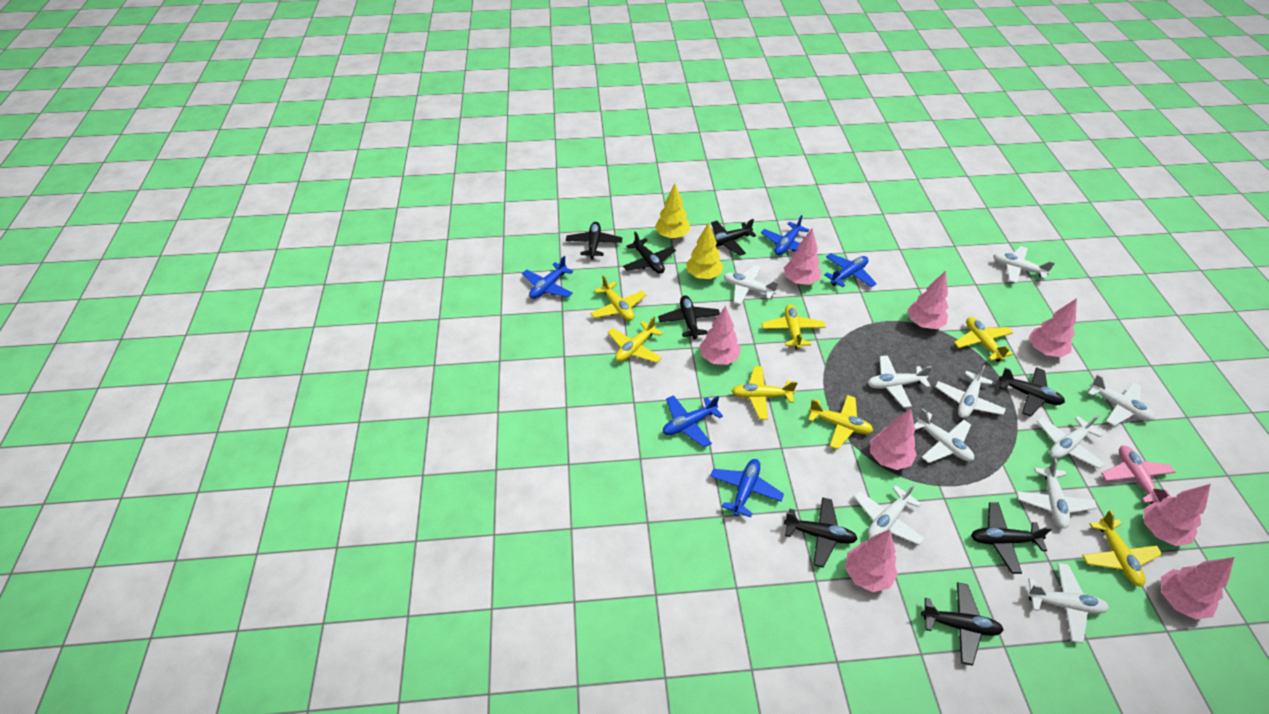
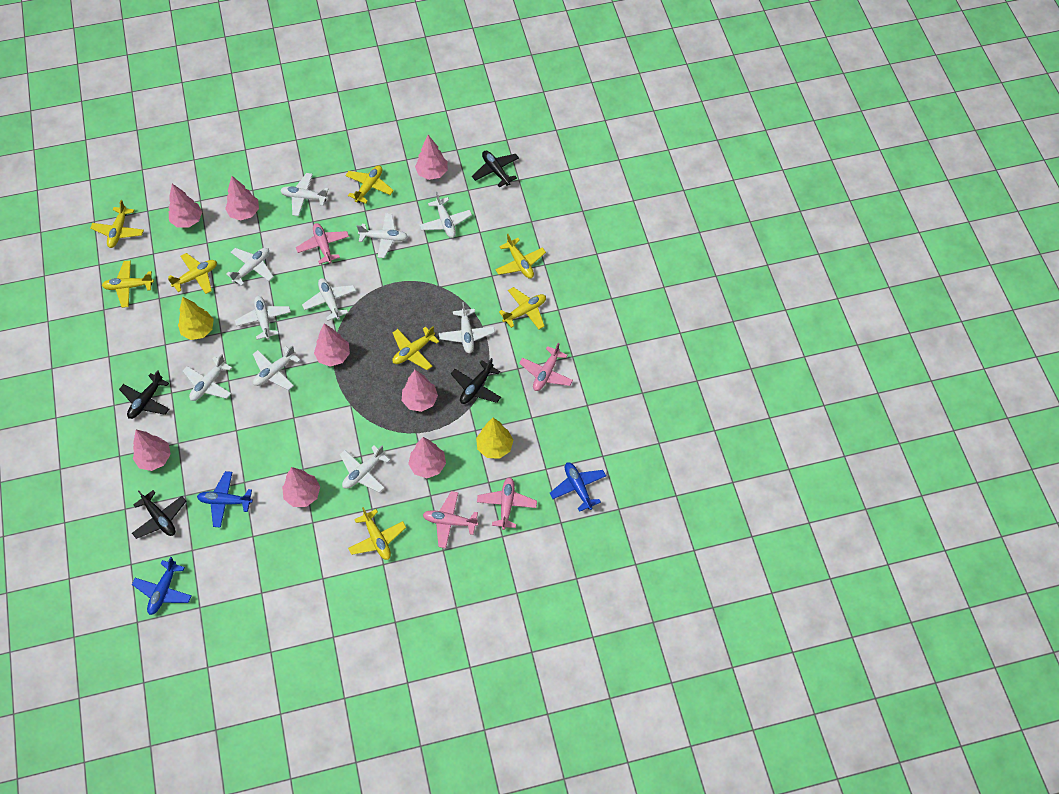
black plane: [566,222,622,260] [623,231,676,274] [658,295,720,339] [711,219,756,256] [784,497,858,568] [921,582,1004,666] [971,502,1052,574] [999,367,1065,417] = 8 -> [119,370,169,419] [132,490,186,539] [451,358,501,404] [472,151,519,187] = 4
blue plane: [522,256,573,299] [663,395,723,447] [710,459,784,517] [761,215,809,255] [824,253,877,287] = 5 -> [132,557,192,615] [197,471,253,528] [550,462,606,512] = 3
pink plane: [1101,446,1175,504] = 1 -> [296,223,349,264] [423,491,478,548] [477,477,537,530] [519,343,573,391] = 4
yellow plane: [590,275,646,321] [608,316,663,363] [732,366,797,420] [762,304,825,349] [808,395,873,449] [954,317,1013,362] [1082,510,1162,587] = 7 -> [90,200,144,248] [102,261,154,308] [168,253,217,294] [345,165,394,204] [348,507,406,560] [392,327,440,370] [495,234,546,278] [499,287,546,329] = 8

